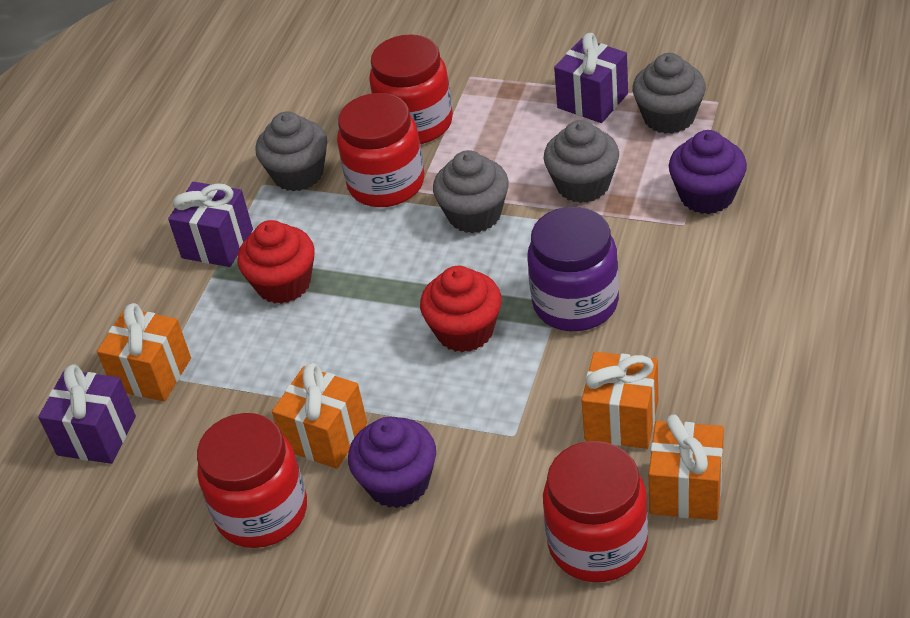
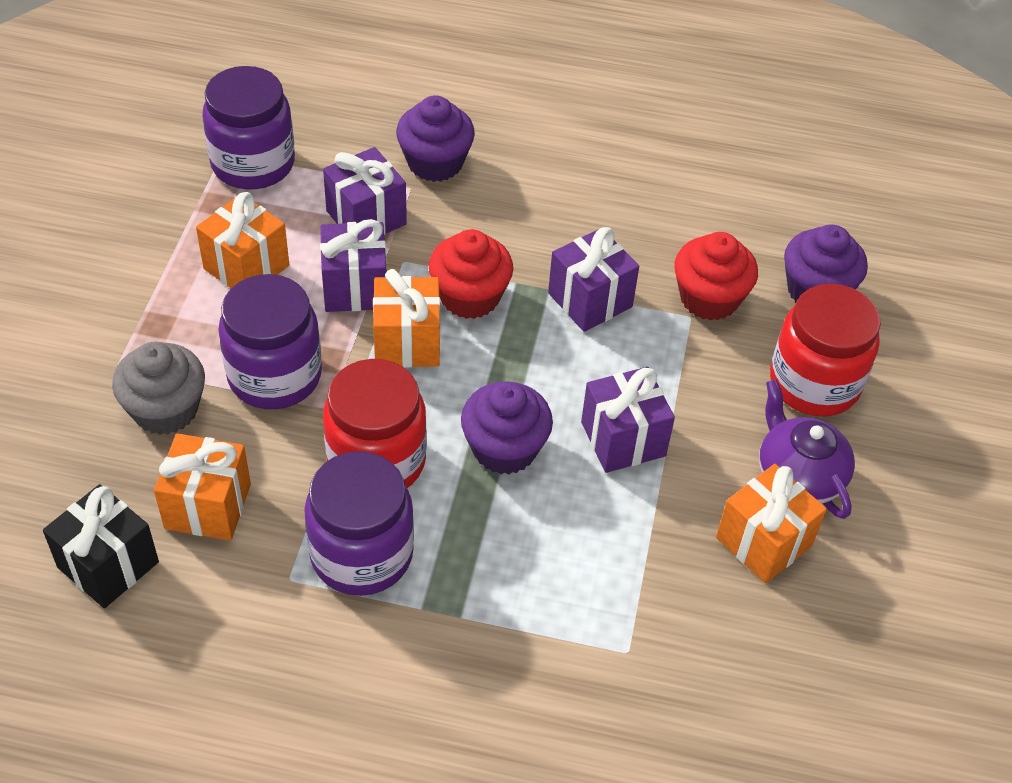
black gift: none = 0 -> [43,484,159,608] = 1
grey cupcake: [255,111,327,191] [433,150,509,233] [544,120,619,203] [632,53,706,134] = 4 -> [112,342,205,435] = 1
purple cupcake: [348,417,436,508] [669,130,747,214] = 2 -> [396,95,475,182] [461,382,553,475] [784,224,868,303] = 3
purple gift: [38,364,136,464] [168,182,253,267] [554,33,628,123] = 3 -> [320,219,387,312] [323,147,407,235] [548,227,639,332] [581,367,675,473] = 4
purple jar: [527,207,619,331] = 1 -> [202,66,295,189] [218,274,322,409] [304,451,414,596] = 3
purple teapot: none = 0 -> [759,379,855,519] = 1
red jar: [197,413,307,548] [337,93,424,207] [369,35,453,144] [543,441,648,582] = 4 -> [323,359,427,488] [770,284,881,417] = 2

